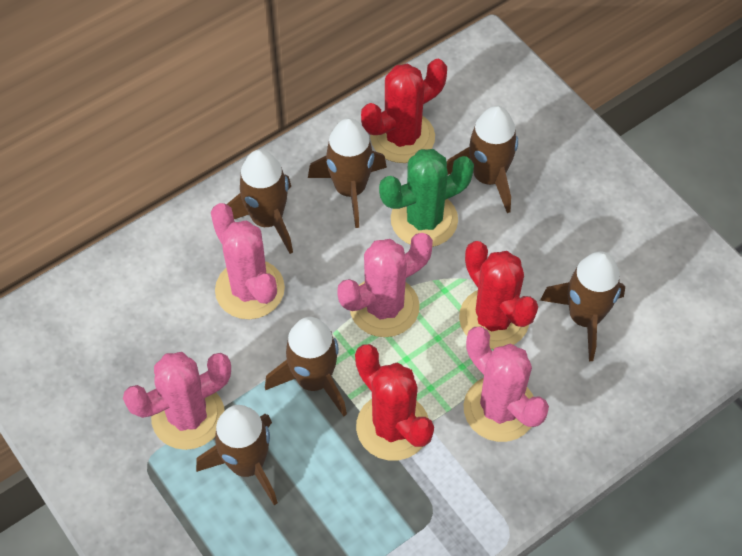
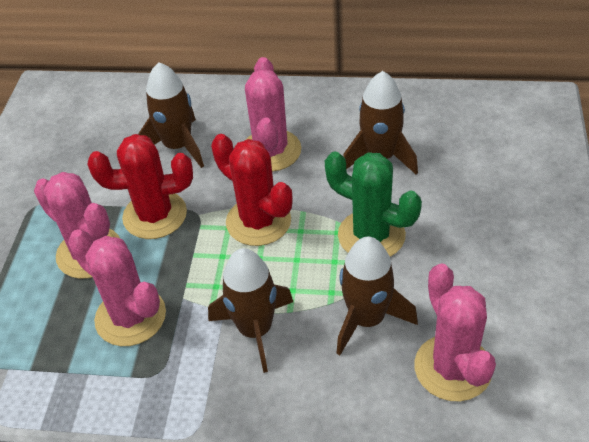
brown rocket: [196,405,278,505] [227,149,293,254] [265,317,347,416] [308,118,387,228] [447,106,518,213] [540,251,625,361] = 6 -> [138,62,204,168] [208,248,293,373] [336,237,418,355] [343,71,418,175] = 4
red cactus: [355,344,434,460] [361,59,447,163] [459,241,538,349] = 3 -> [88,134,193,239] [211,134,292,246] = 2

